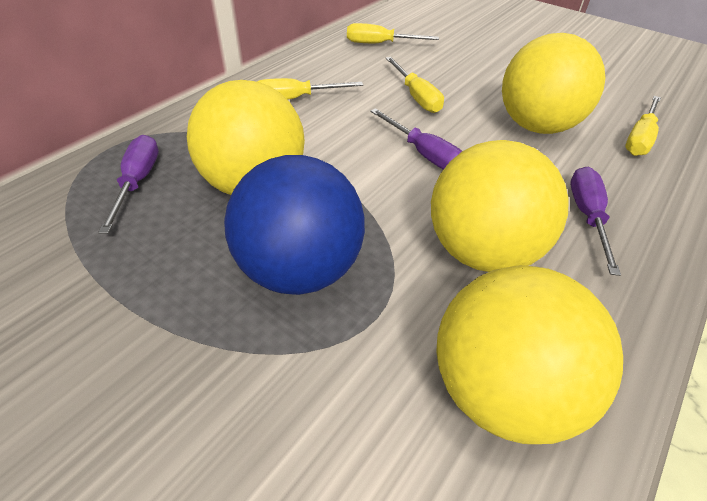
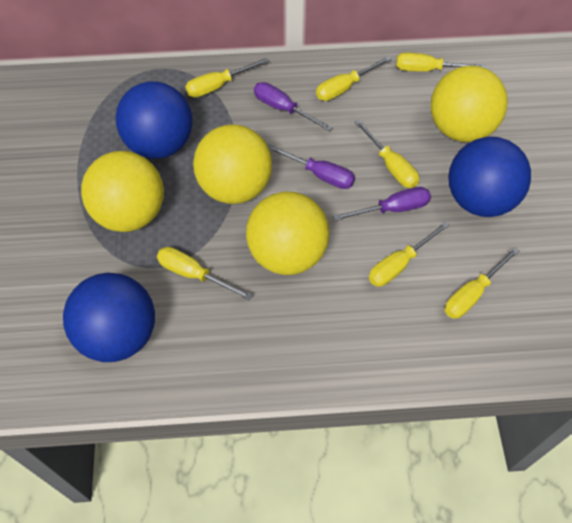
blue ball: [224,155,365,295] = 1 -> [63,273,155,362] [116,81,193,159] [448,137,531,217] = 3
yellow screwdriver: [257,78,363,100] [347,23,439,43] [386,57,444,113] [625,96,661,156] = 4 -> [157,247,252,300] [185,58,269,98] [316,56,392,101] [355,119,419,188] [369,222,449,287] [396,52,486,72] [445,247,519,319] = 7

